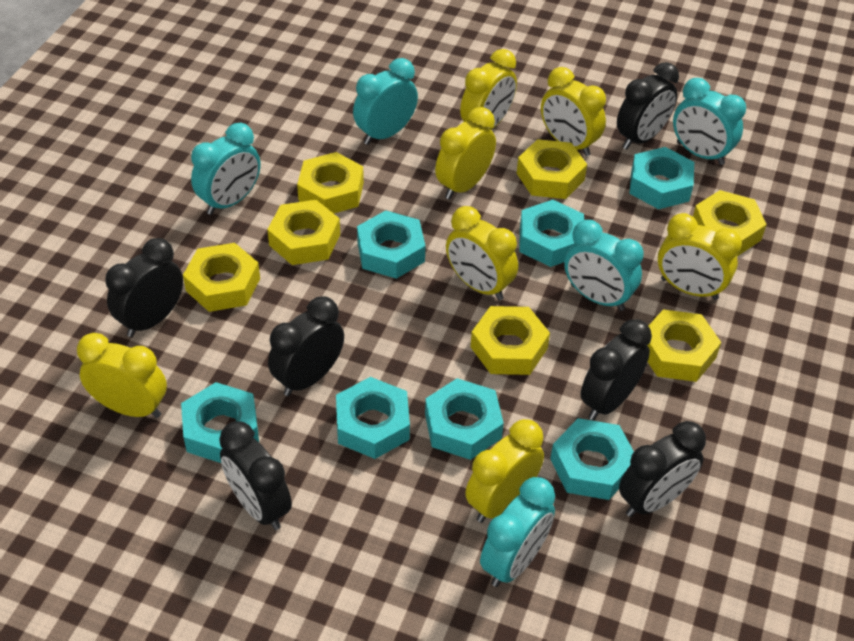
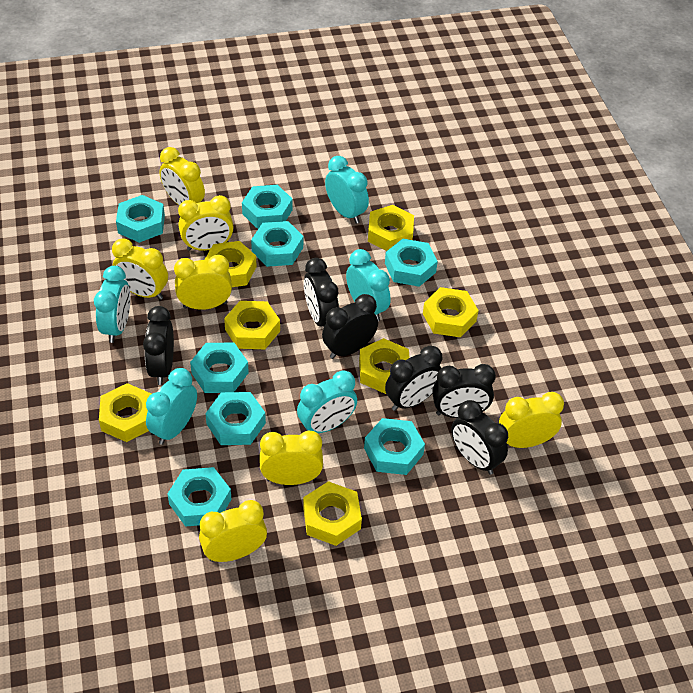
turquoise nut: [181,382,259,463] [336,377,410,459] [357,210,425,279] [425,378,504,460] [519,200,584,267] [550,418,634,500] [629,147,694,209] = 7 -> [116,195,165,243] [167,467,231,527] [190,343,249,393] [205,392,266,445] [242,185,293,229] [251,221,303,267] [364,418,425,475] [385,239,438,287] = 8

